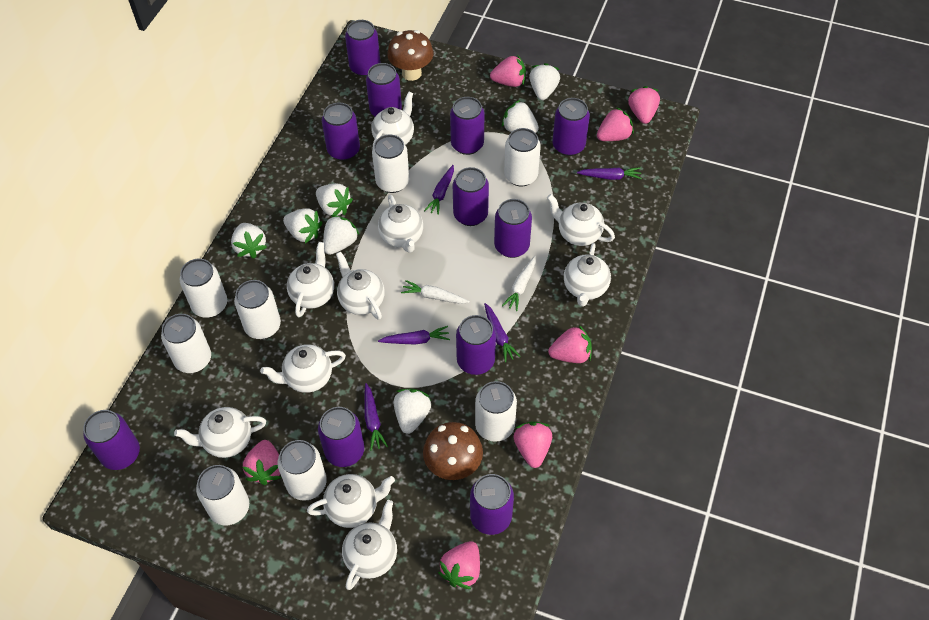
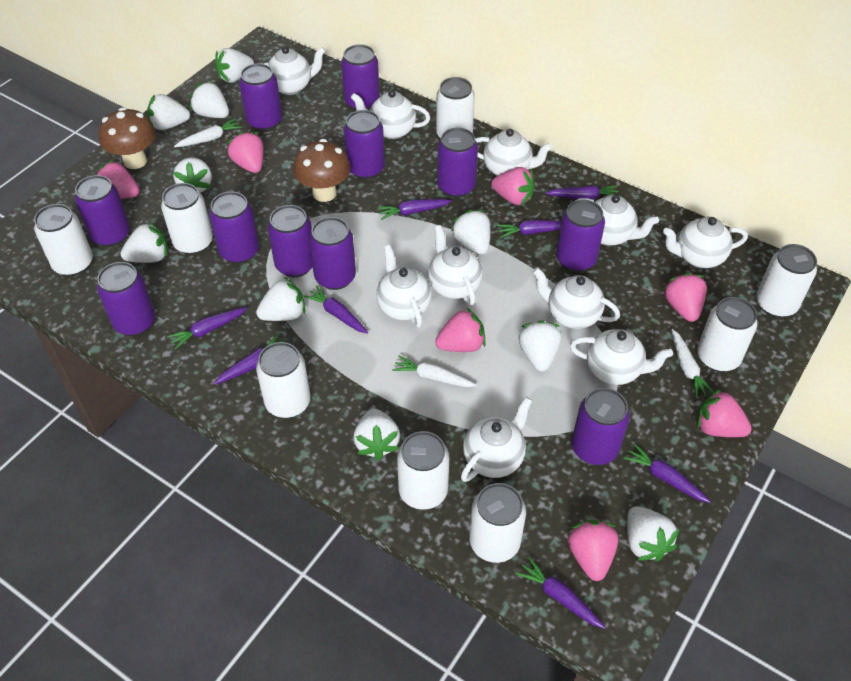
purple carrot: [364,383,388,451] [378,326,450,345] [424,165,454,215] [484,303,521,362] [577,167,642,180] = 5 -> [167,307,247,350] [214,334,285,385] [303,285,368,334] [377,199,452,220] [497,220,561,238] [516,557,605,629] [546,185,619,199] [624,444,711,503] = 8
white carrot: [401,280,470,304] [502,256,536,311] = 2 -> [174,118,242,147] [392,355,477,387] [671,329,714,398] = 3
white strawberry: [231,223,267,259] [283,208,323,243] [316,183,353,216] [323,215,359,255] [394,389,431,434] [502,100,539,133] [529,63,560,100] = 7 -> [120,221,168,263] [147,94,190,130] [173,157,212,193] [190,81,229,118] [215,48,254,83] [256,277,305,321] [353,409,400,460] [451,210,490,255] [519,321,562,372] [627,506,679,562] = 10

